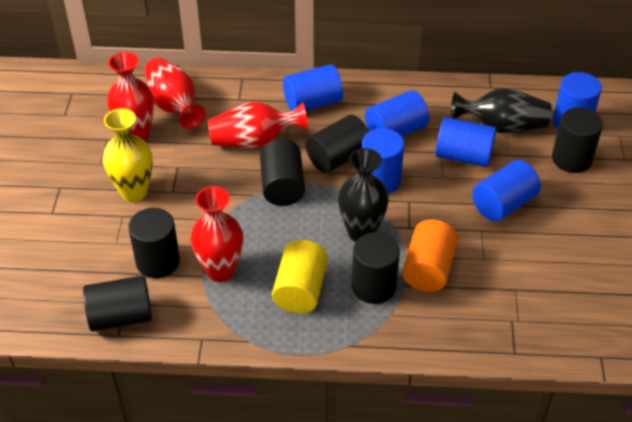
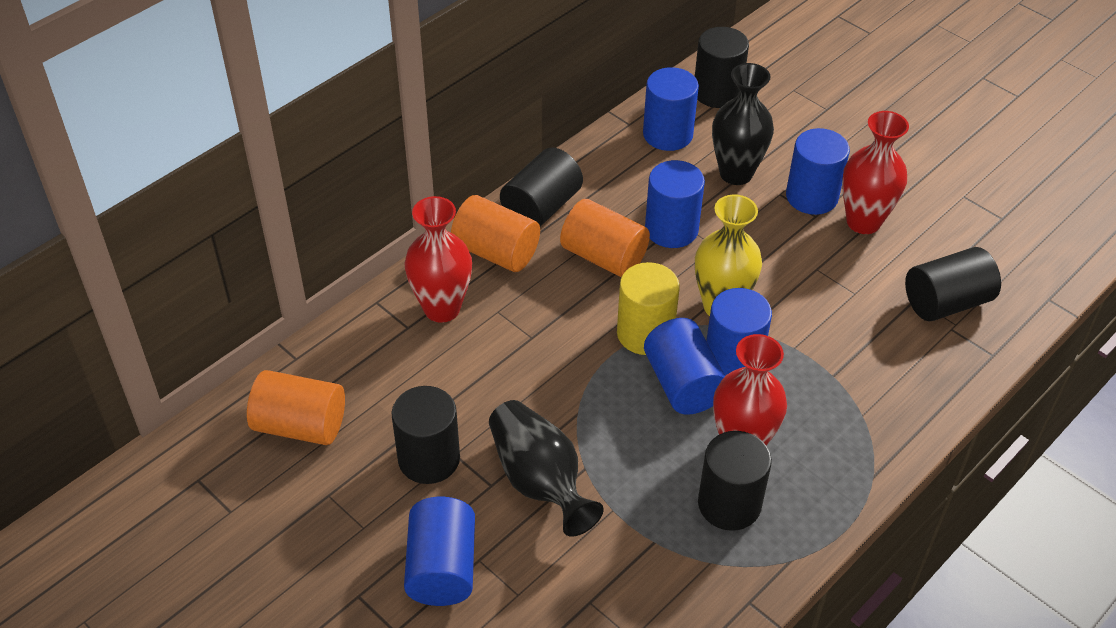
black cylinder: [83,275,152,332] [128,208,180,278] [260,139,305,206] [306,115,369,173] [352,232,400,304] [552,107,603,173] = 6 -> [392,386,460,484] [500,147,583,227] [695,27,749,108] [698,431,772,531] [905,247,1001,321] = 5
orange cylinder: [402,219,458,292] = 1 -> [247,370,345,445] [451,195,540,272] [560,199,650,277] = 3
red vase: [107,52,154,141] [144,57,206,129] [190,186,243,282] [207,102,308,148] = 4 -> [404,196,472,323] [713,334,787,445] [842,111,909,234] = 3

